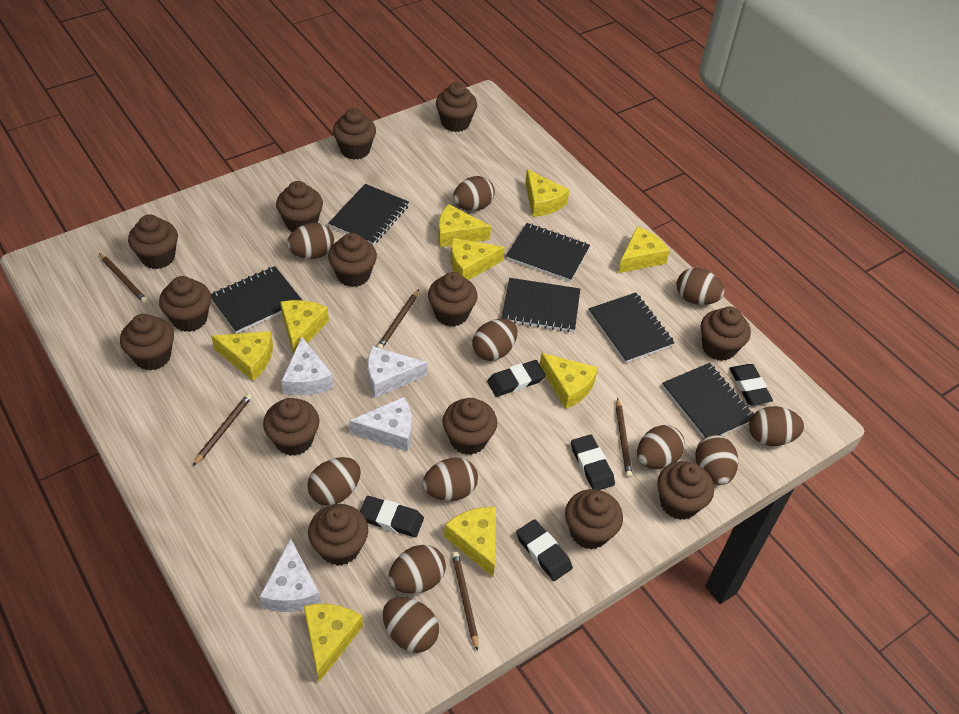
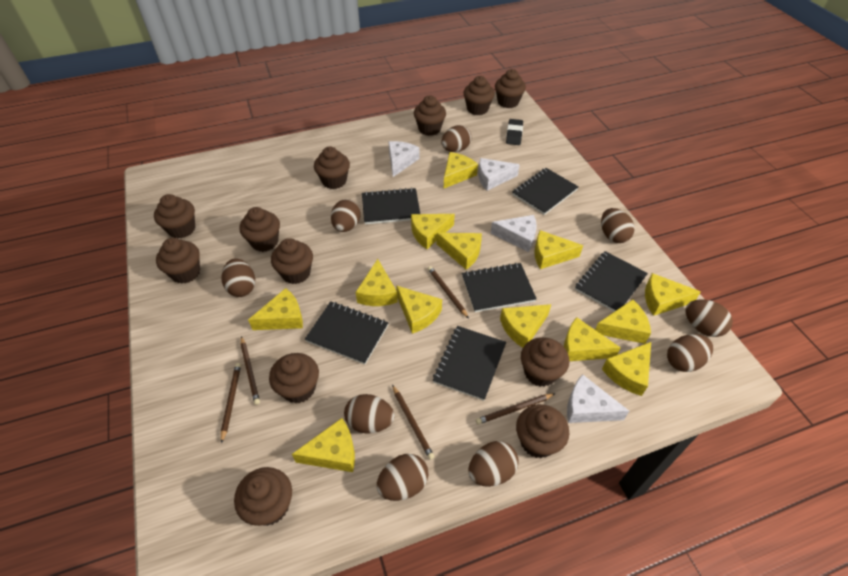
black eraser: [360,496,424,537] [487,360,546,397] [516,519,573,581] [571,434,615,490] [729,364,773,405] = 5 -> [506,119,523,145] = 1
brown cupcake: [120,314,174,371] [128,214,178,269] [159,276,211,332] [263,398,319,456] [276,181,323,232] [308,504,368,566] [328,233,377,287] [333,108,376,160] [428,272,477,327] [436,82,477,132] [442,398,497,455] [565,489,623,549] [657,461,714,520] [701,306,751,361] = 14 -> [154,194,195,238] [156,238,200,284] [234,467,292,526] [239,207,280,252] [269,353,319,403] [271,238,313,284] [314,147,350,189] [414,96,446,136] [463,76,495,115] [495,69,526,108] [516,404,569,458] [521,337,569,387] = 12
brown egg: [287,223,334,259] [307,457,361,506] [383,597,439,653] [389,545,446,594] [422,458,478,501] [453,176,495,211] [472,319,517,361] [637,425,685,469] [677,268,724,305] [695,435,738,485] [749,406,804,446] = 11 -> [222,258,255,297] [331,199,361,232] [344,394,395,434] [377,454,429,501] [441,125,471,152] [468,441,519,487] [601,208,635,243] [667,334,713,372] [686,299,733,337] = 9
yellow cheese: [211,331,273,381] [280,300,329,354] [304,604,363,682] [438,204,491,247] [444,507,496,577] [451,238,505,280] [525,169,569,217] [540,353,598,409] [618,226,670,273] = 9 -> [248,288,303,330] [292,418,355,472] [356,259,398,306] [396,286,442,334] [411,214,455,249] [436,233,482,270] [444,152,478,188] [500,304,551,348] [534,230,583,269] [563,317,621,361] [595,299,651,344] [602,342,651,396] [645,273,701,316] = 13

